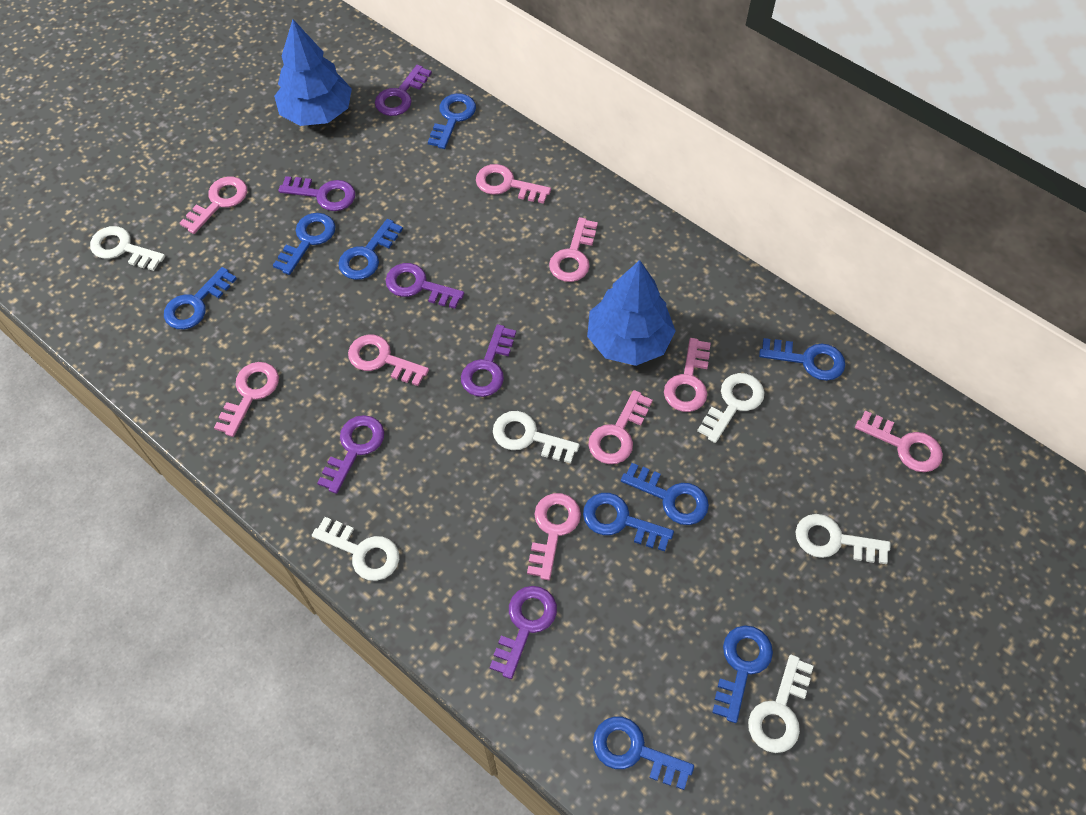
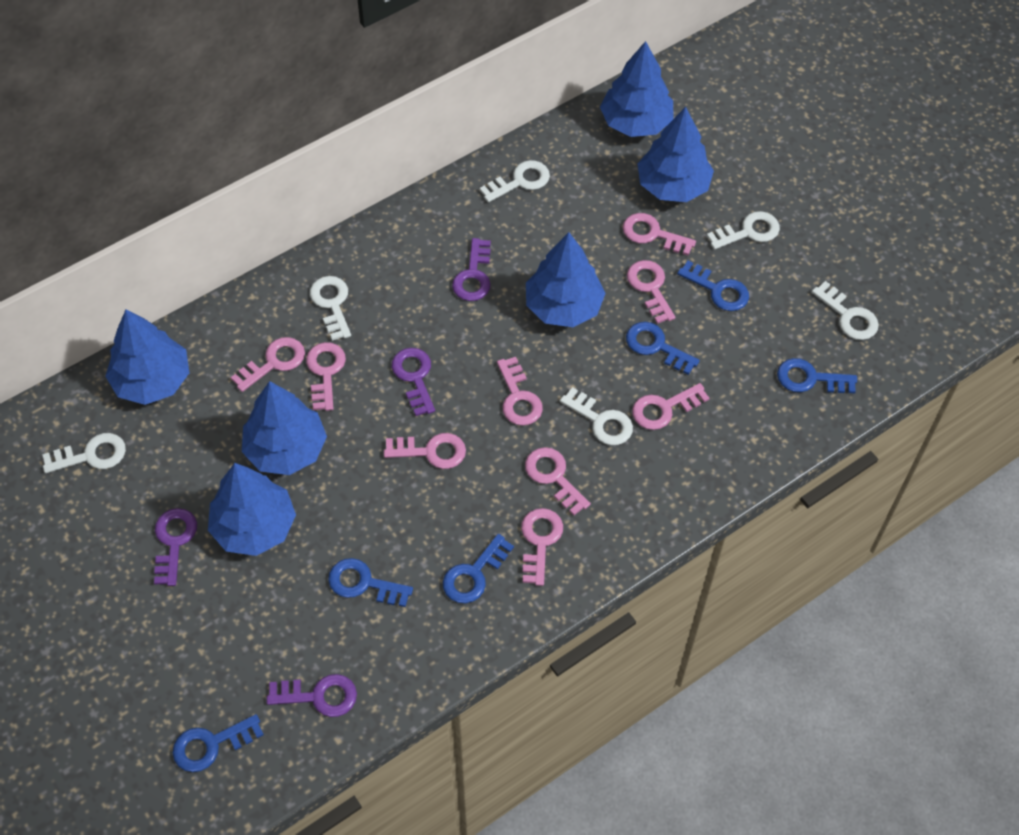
blue key: [164,267,237,329] [273,213,336,275] [338,219,403,280] [428,93,476,149] [583,493,674,551] [593,717,694,790] [621,463,709,525] [712,625,773,723] [759,338,845,381] = 9 -> [173,714,264,772] [328,558,413,607] [443,534,514,603] [626,322,700,375] [677,260,749,311] [777,358,857,393] = 6
blue tree: [274,19,352,126] [587,260,676,366] = 2 -> [105,309,189,405] [208,463,296,556] [242,381,327,475] [526,232,606,327] [600,41,673,137] [637,107,714,202] = 6
purple key: [278,176,355,211] [317,415,384,494] [375,65,432,116] [386,263,464,309] [461,324,516,397] [490,586,557,679] = 6 -> [154,508,197,586] [267,674,357,717] [392,348,435,416] [452,238,491,301] = 4

